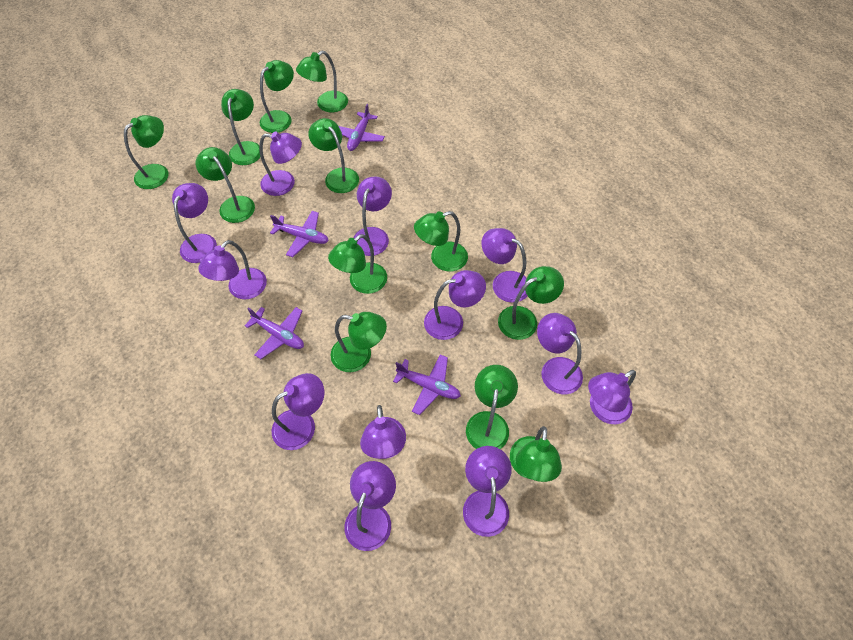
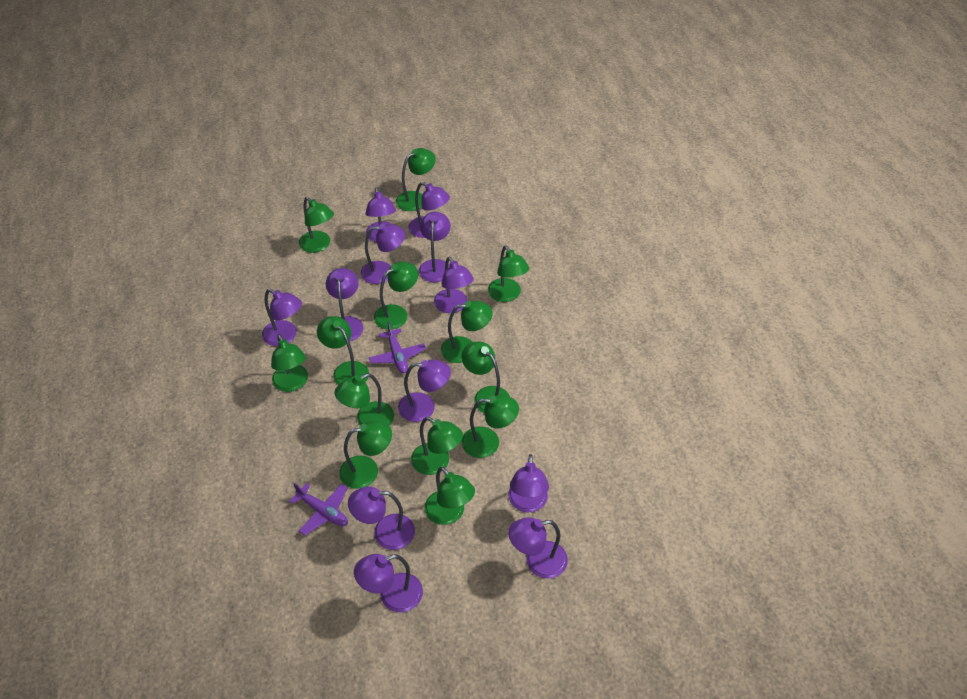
green lamp: [124,115,169,189] [196,147,255,223] [221,89,260,165] [260,60,294,133] [296,51,348,112] [308,118,359,193] [328,234,387,294] [331,312,387,372] [414,211,468,272] [466,365,518,449] [498,266,564,340] [510,426,562,482] = 12 -> [271,334,308,392] [299,197,334,253] [317,316,369,385] [335,373,394,426] [339,420,392,489] [374,261,418,330] [396,148,436,211] [411,417,463,475] [425,467,475,525] [441,300,493,363] [461,342,510,414] [461,395,519,458] [488,245,529,302] = 13
purple plane: [245,307,304,359] [270,211,329,257] [339,104,385,151] [393,354,461,415] = 4 -> [289,483,348,536] [369,322,426,373] = 2

